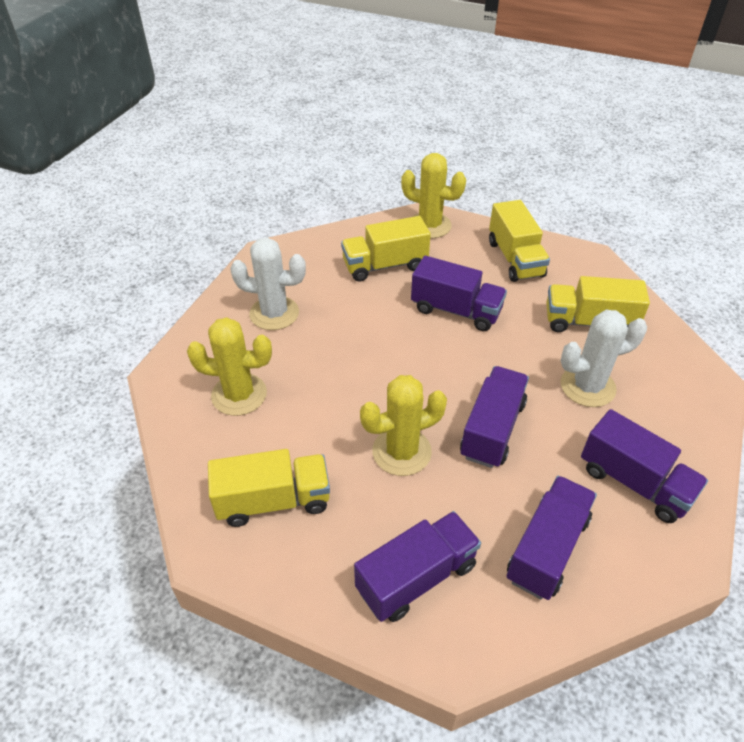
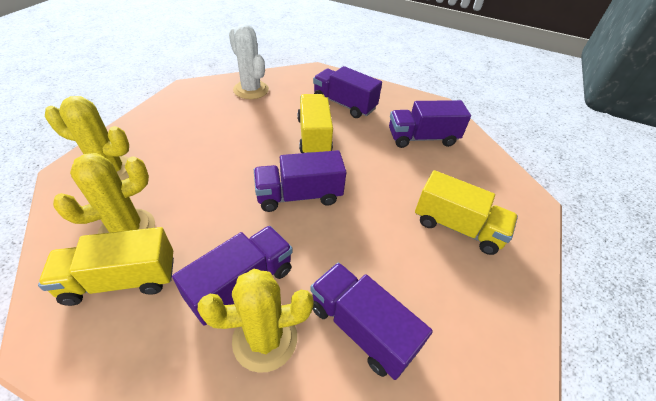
white cactus: [230,238,306,330] [561,310,647,407] = 2 -> [229,24,269,99] = 1
yellow truck: [208,449,330,527] [341,216,431,282] [489,200,550,282] [546,276,650,332] = 4 -> [38,227,174,306] [297,94,333,153] [415,170,518,255] = 3

